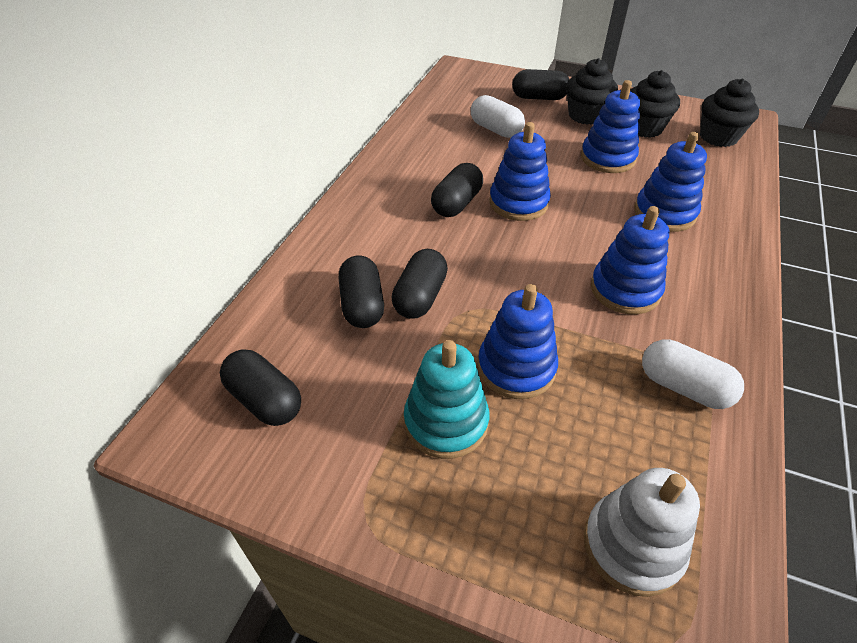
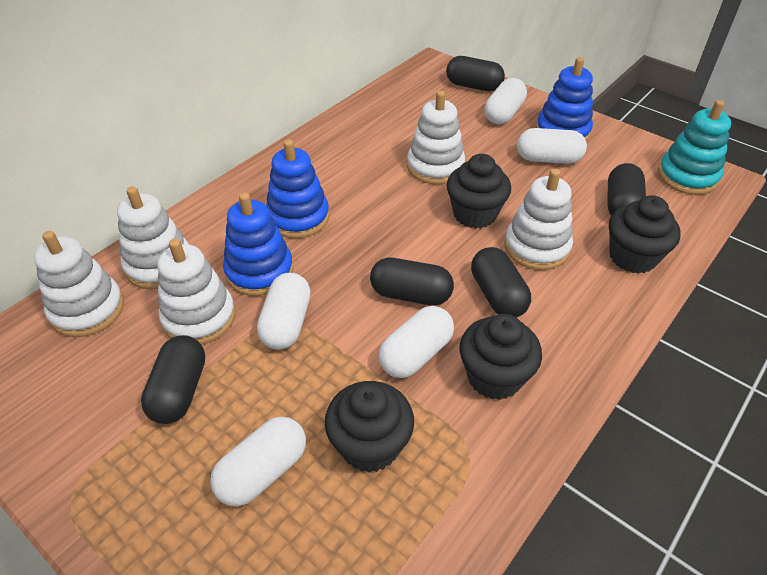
black cupcake: [566,58,618,125] [630,70,680,138] [700,79,759,147] = 3 -> [325,381,414,473] [447,154,511,229] [459,314,542,400] [609,195,681,274] = 4
blue stacking toy: [478,284,558,399] [489,122,551,221] [581,80,640,173] [591,206,669,315] [635,132,707,232] = 5 -> [223,193,293,296] [266,140,329,238] [536,57,593,141] = 3
white capsule: [471,95,525,138] [642,339,744,409] = 2 -> [210,417,306,507] [257,273,311,350] [379,306,454,378] [484,78,527,124] [517,128,587,164] = 5
white stacking toy: [584,468,700,597] = 1 -> [34,231,124,337] [117,186,189,290] [158,239,235,345] [407,91,465,184] [504,169,573,270] = 5

